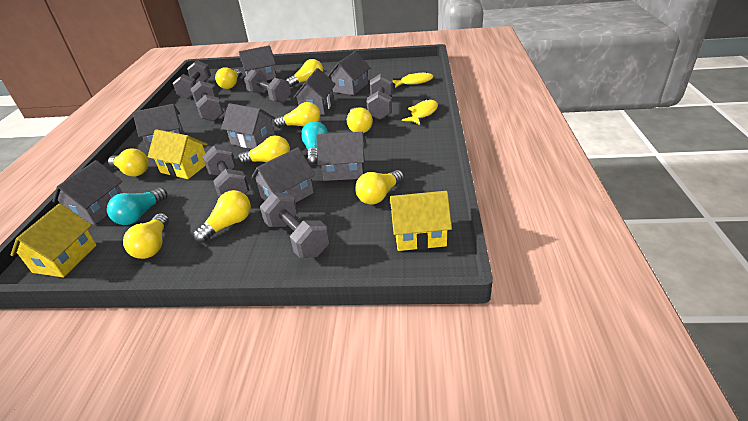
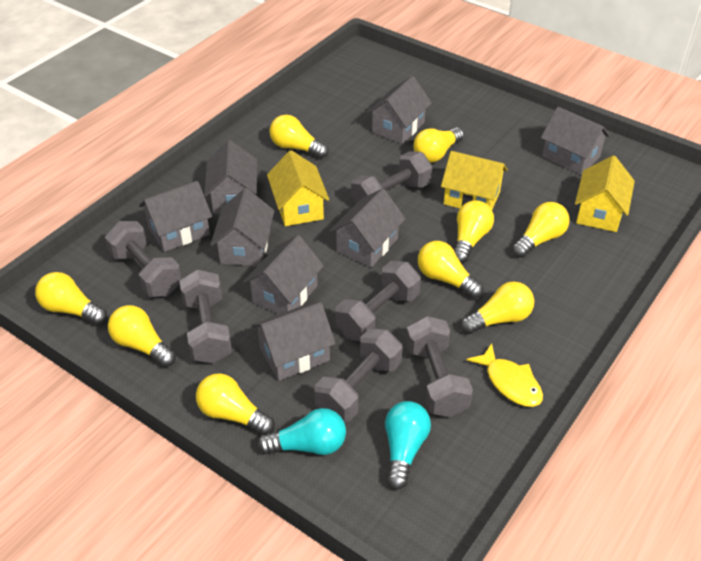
yellow fish: [392,72,434,88] [402,99,438,125] = 2 -> [467,343,543,407] = 1

